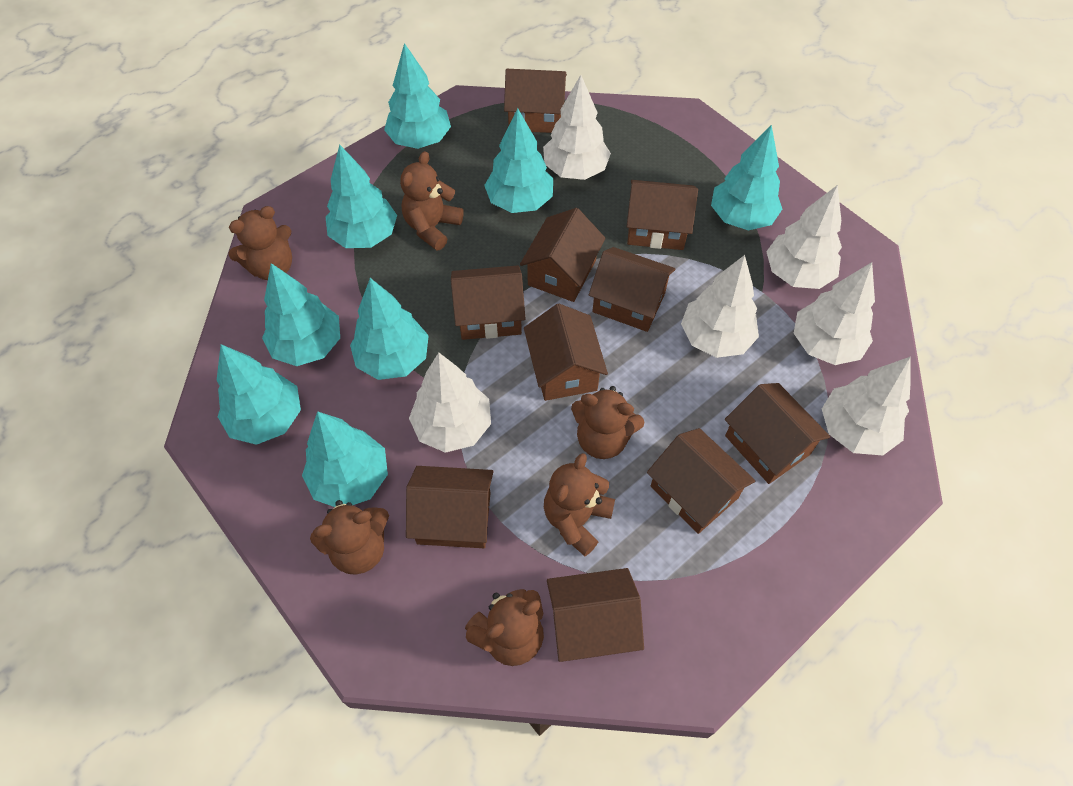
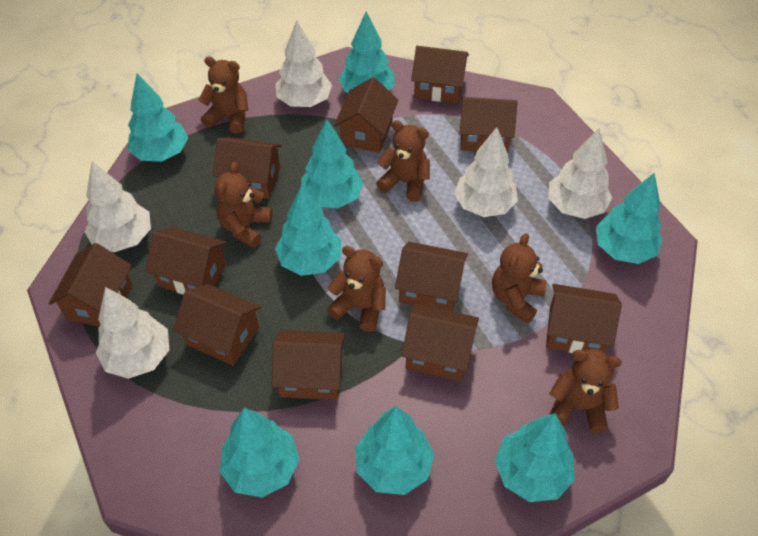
brown house: [406,466,493,548] [451,266,526,340] [504,69,567,133] [520,208,606,302] [524,304,608,401] [547,568,644,662] [589,247,676,332] [626,180,698,250] [647,428,756,534] [725,383,830,484] = 10 -> [49,243,132,326] [145,227,227,295] [173,284,261,366] [213,137,282,199] [272,330,345,400] [334,77,398,153] [395,242,468,312] [401,304,479,381] [411,46,469,103] [460,97,518,153] [546,284,622,353] = 11
white tree: [409,353,491,453] [543,75,611,180] [681,255,759,358] [766,185,842,289] [794,262,875,365] [822,357,911,455] = 6 -> [84,161,151,252] [96,287,169,379] [275,20,332,107] [454,127,518,217] [548,129,612,219] = 5

